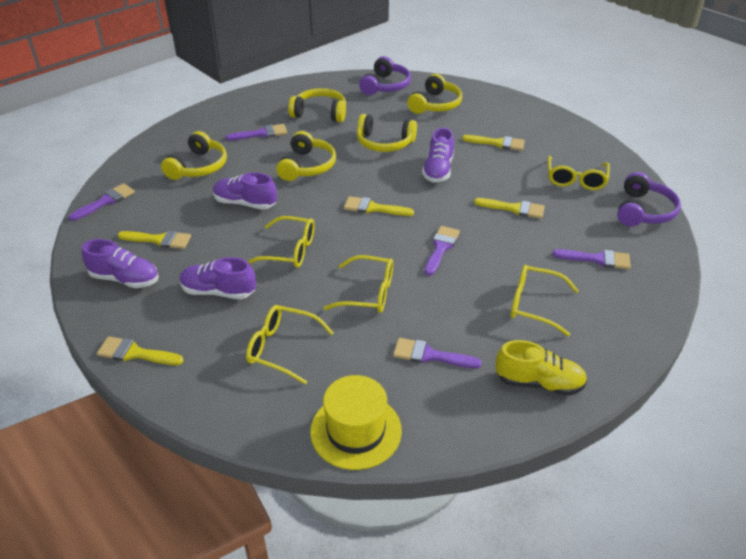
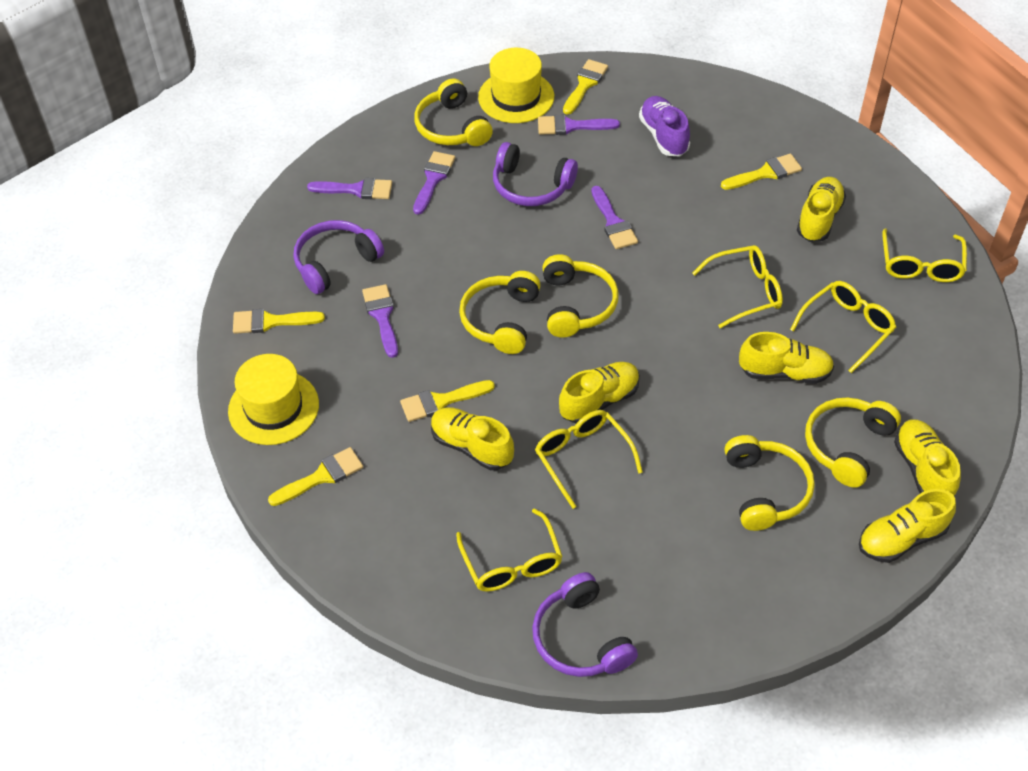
purple headphones: [359,56,411,95] [617,172,681,227] = 2 -> [294,220,384,294] [493,142,578,206] [532,572,638,677] = 3
purple shoe: [82,239,159,288] [180,257,256,299] [213,172,277,210] [422,128,454,182] = 4 -> [639,96,690,156] = 1
yellow hat: [310,375,402,470] = 1 -> [228,354,319,445] [478,48,554,123] = 2
yellow shoe: [495,340,587,396] = 1 -> [431,407,514,470] [559,362,640,423] [739,332,834,384] [797,177,846,242] [859,489,956,563] [894,419,961,497] = 6

